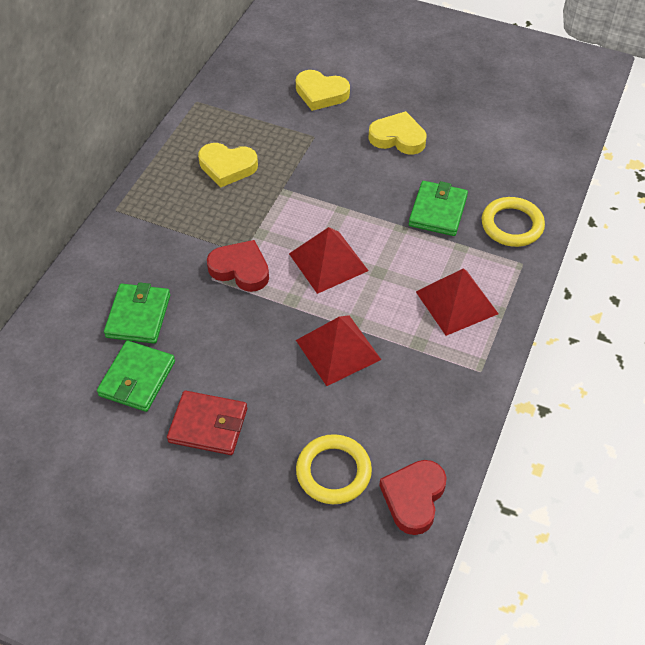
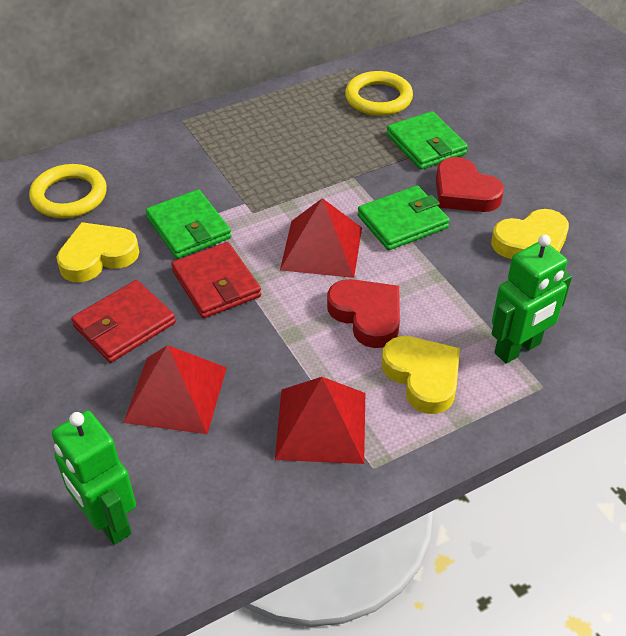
green robot: none = 0 -> [52,411,136,545] [492,235,572,364] = 2
red wallet: [167,391,247,455] = 1 -> [71,280,176,363] [171,242,261,318] = 2

